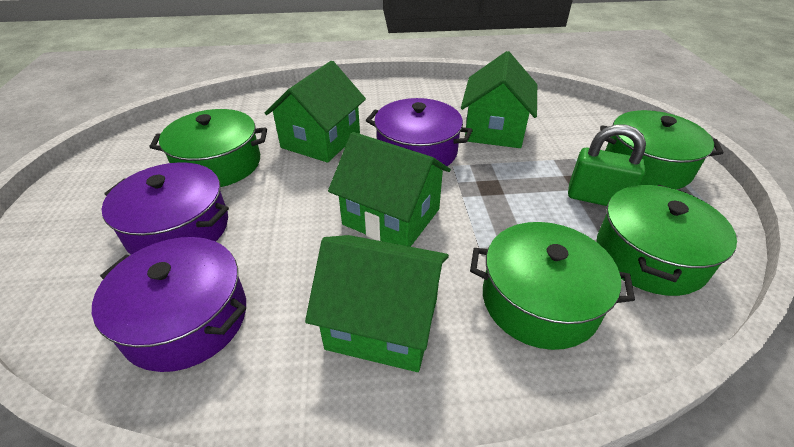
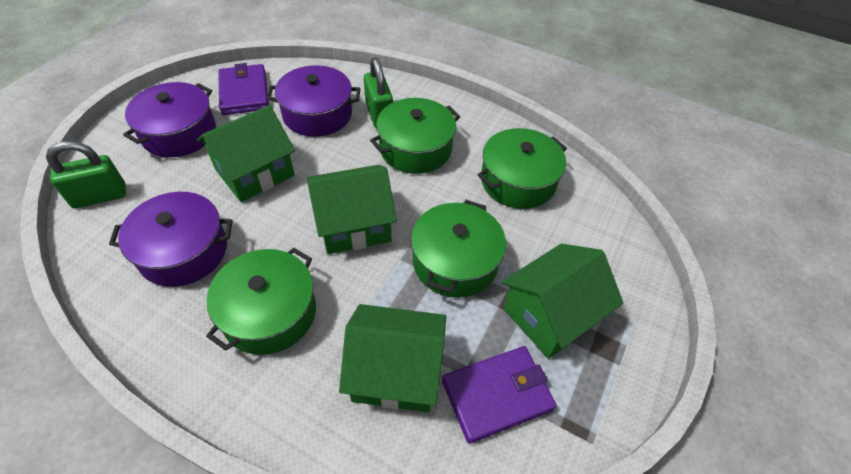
green padlock: [568,125,646,206] = 1 -> [46,141,126,208] [364,57,393,128] = 2
purple wallet: none = 0 -> [218,63,269,115] [442,346,556,444] = 2

